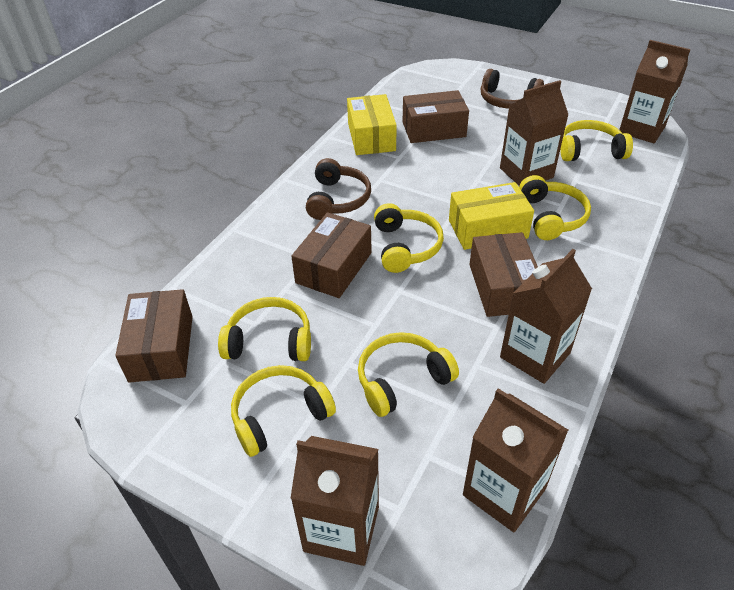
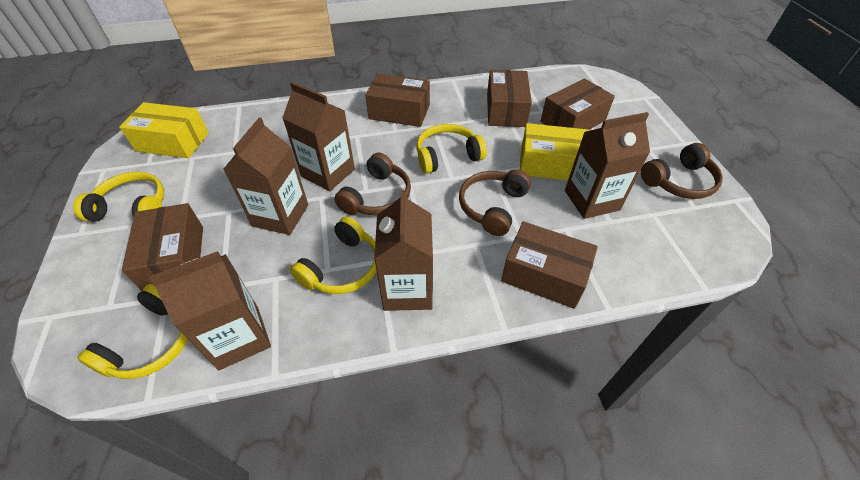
brown box: [115,289,193,383] [291,212,372,298] [403,90,469,143] [469,232,538,317] = 4 -> [122,203,203,291] [365,74,430,127] [487,70,532,127] [501,221,598,309] [540,78,615,130] = 5
brown headphones: [306,158,371,220] [481,69,544,109] = 2 -> [334,153,411,215] [459,170,531,236] [641,143,723,199] = 3
yellow headphones: [218,297,311,361] [231,365,336,457] [358,332,459,417] [374,203,444,273] [519,175,591,240] [560,120,633,161] = 6 -> [73,172,164,222] [77,284,188,379] [290,217,377,294] [416,124,487,174] = 4

